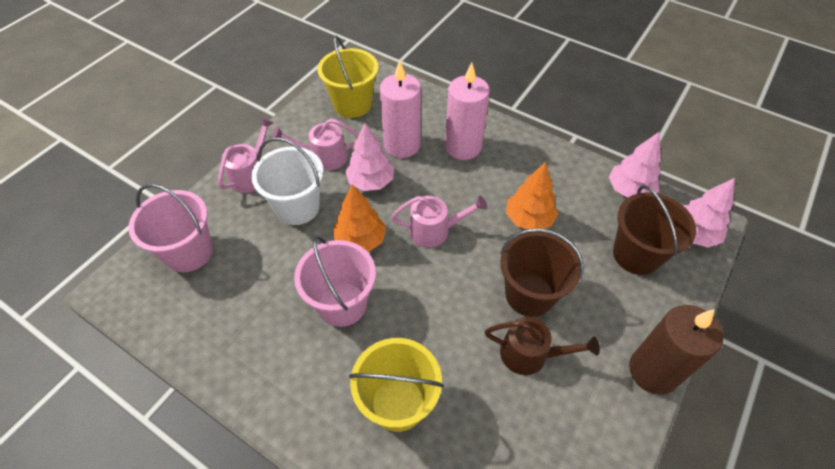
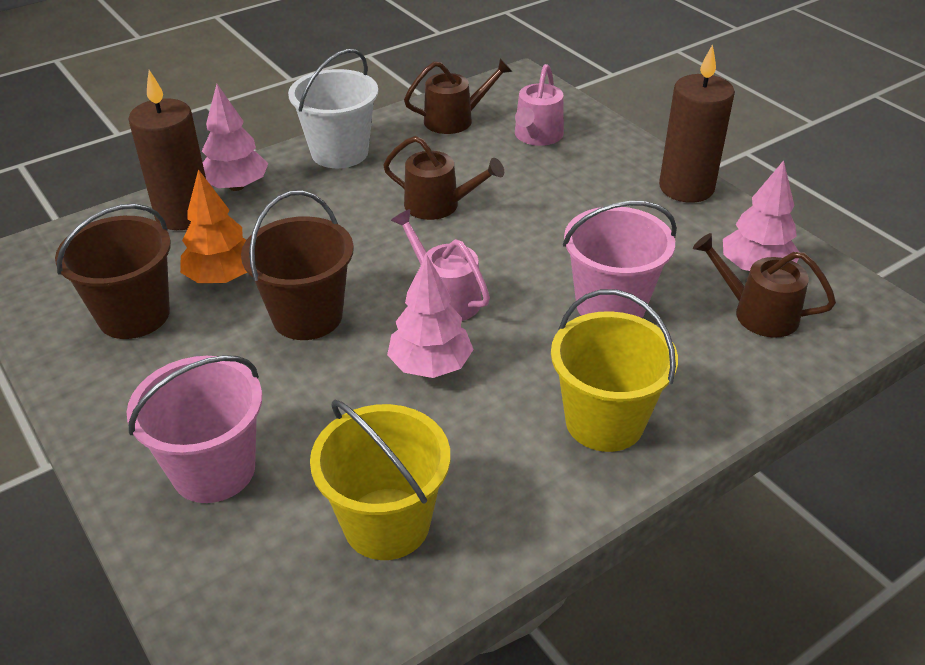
brown candle: [629,305,723,395] = 1 -> [129,70,206,230] [659,44,735,203] = 2
brown watering can: [485,317,600,375] = 1 -> [383,136,504,220] [404,58,512,134] [693,233,836,338] = 3
orange tree: [333,185,386,252] [506,162,558,229] = 2 -> [180,169,247,283] = 1
pink candle: [380,60,421,158] [445,62,490,160] = 2 -> none = 0
pink watering can: [218,118,274,193] [272,119,359,170] [391,196,488,248] = 3 -> [391,209,490,321] [515,64,564,146] = 2

